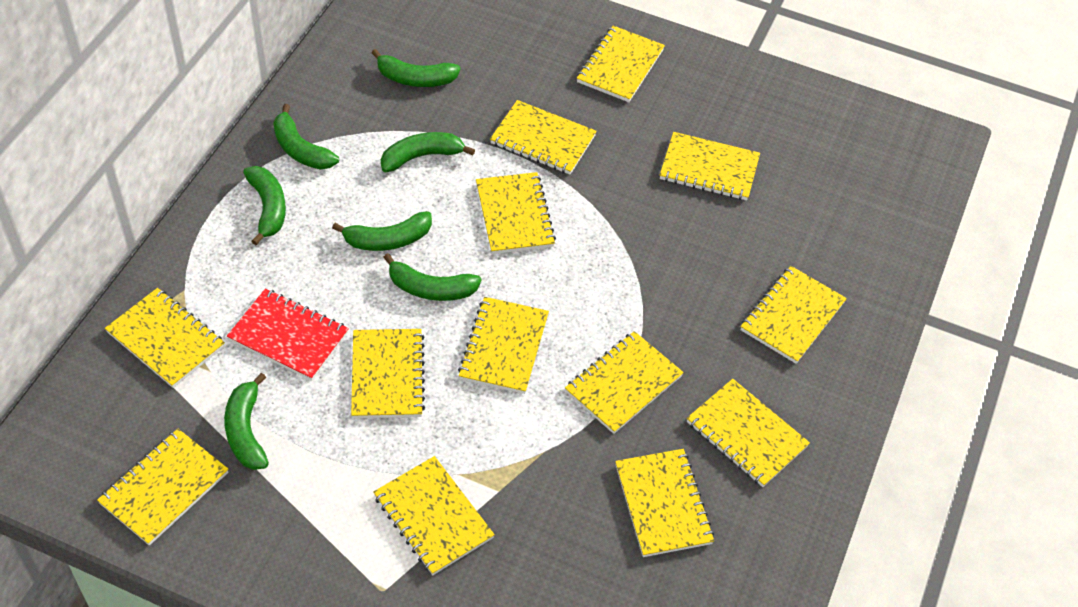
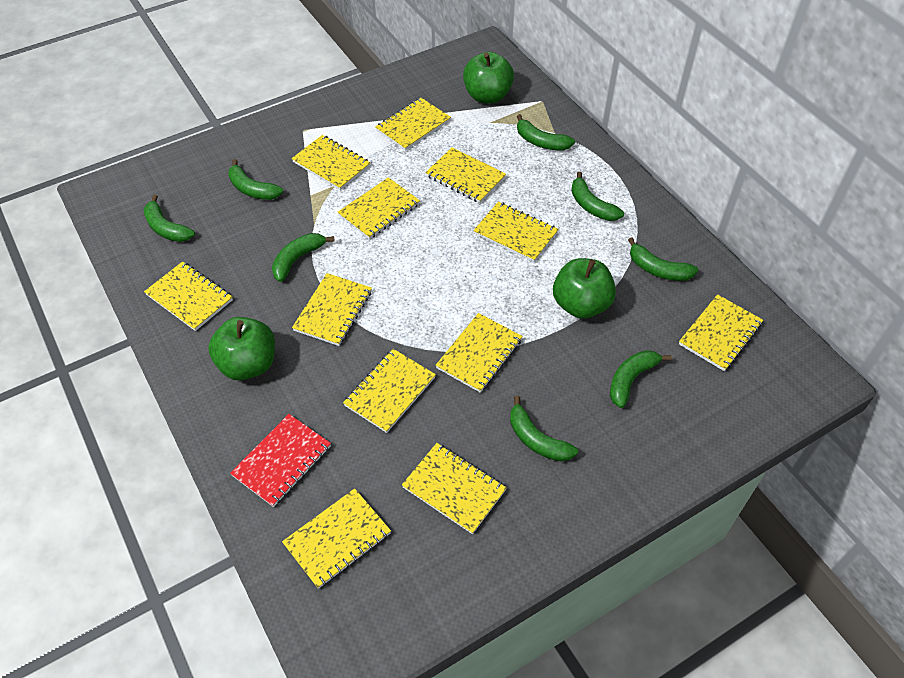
green apple: none = 0 -> [208,317,275,380] [463,52,514,103] [553,258,616,319] = 3
green banana: [224,373,269,470] [243,166,286,245] [273,104,339,170] [332,211,432,251] [372,49,460,87] [381,132,475,172] [383,253,481,301] = 7 -> [144,195,195,242] [228,159,283,200] [272,233,335,282] [510,396,578,462] [517,114,575,150] [571,172,624,221] [610,350,672,408] [628,238,698,281] = 8
yellow notebook: [97,429,229,545] [105,288,225,388] [351,329,425,418] [373,456,495,575] [458,297,549,394] [476,172,556,254] [490,100,597,174] [565,331,684,434] [577,26,665,102] [615,449,714,557] [660,132,760,200] [687,379,810,487] [740,266,847,364] = 13 -> [144,261,233,331] [282,488,391,589] [292,135,370,190] [292,273,372,346] [338,177,420,239] [343,349,436,433] [376,98,451,151] [402,443,507,534] [426,147,506,203] [436,313,522,393] [473,202,558,262] [679,294,763,371] = 12

